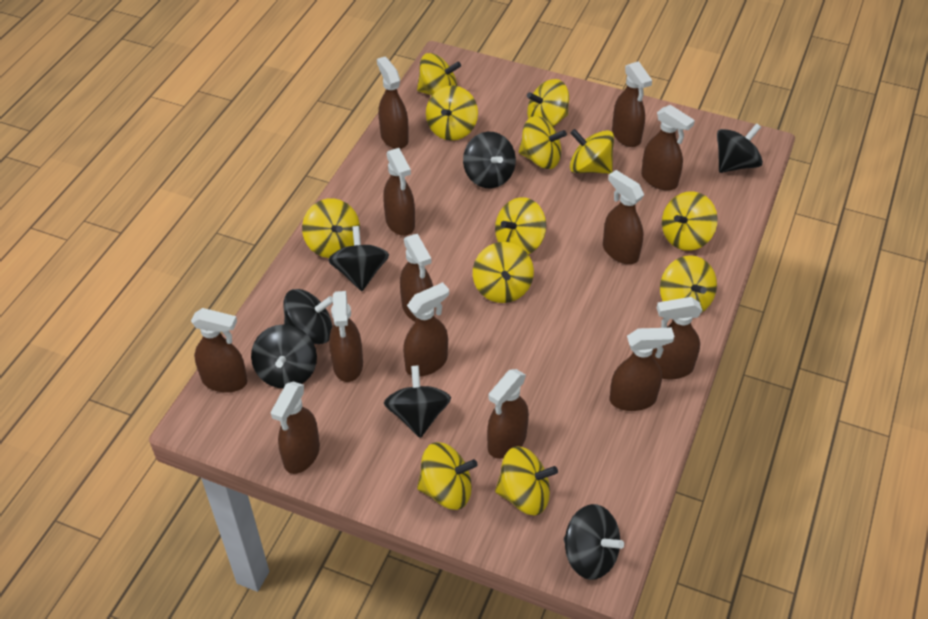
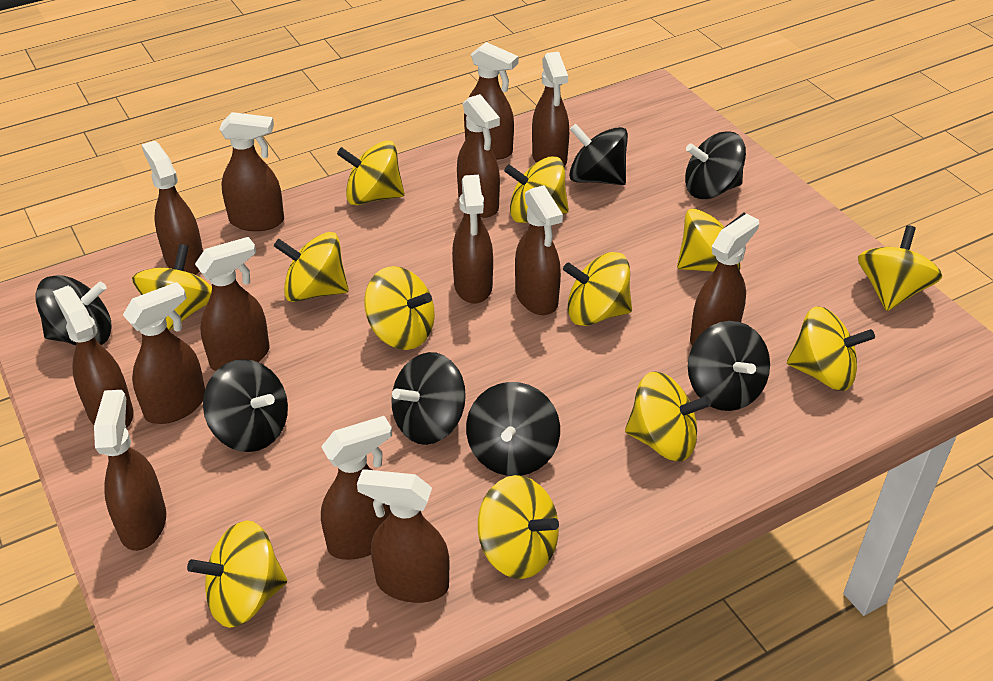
brown spray bottle: [191,308,247,393] [270,381,320,474] [329,291,363,382] [377,57,409,149] [383,148,415,236] [400,234,433,321] [403,282,449,376] [487,369,529,459] [603,170,644,264] [610,328,674,411] [612,61,652,147] [641,105,695,191] [652,297,703,380] = 13 -> [53,286,133,428] [94,390,166,551] [123,282,205,424] [142,141,203,275] [195,237,270,371] [219,112,284,231] [321,416,392,560] [357,470,450,603] [452,175,493,304] [457,94,500,218] [464,42,518,159] [515,185,563,315] [532,52,569,167] [690,214,759,346] = 14

